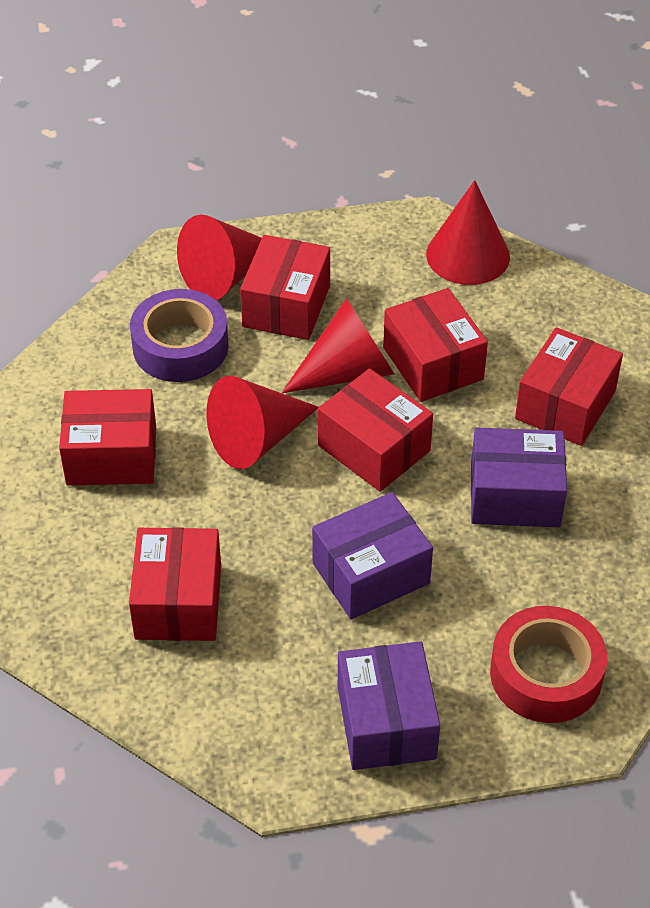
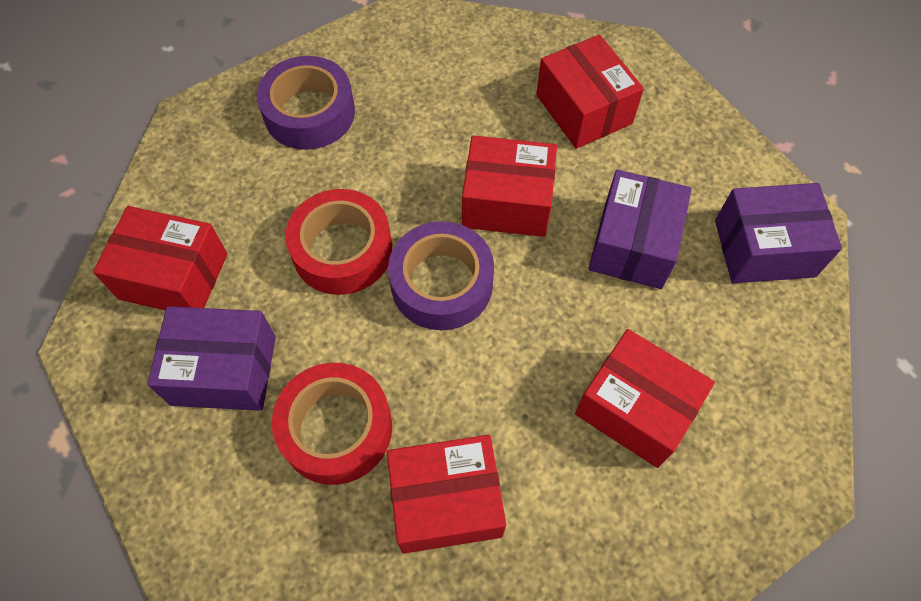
purple tape: [130,289,229,382] = 1 -> [257,56,355,150] [388,221,494,330] = 2
red box: [59,389,156,486] [129,527,221,641] [240,235,330,340] [318,368,433,492] [383,288,488,402] [515,327,623,446] = 6 -> [93,206,228,311] [387,435,506,554] [462,135,557,237] [536,35,644,149] [575,329,715,468] = 5
red cone: [177,214,262,300] [206,376,318,469] [282,298,394,393] [426,180,510,285] = 4 -> none = 0
red tape: [490,606,607,723] = 1 -> [272,363,392,485] [285,189,392,295] = 2

